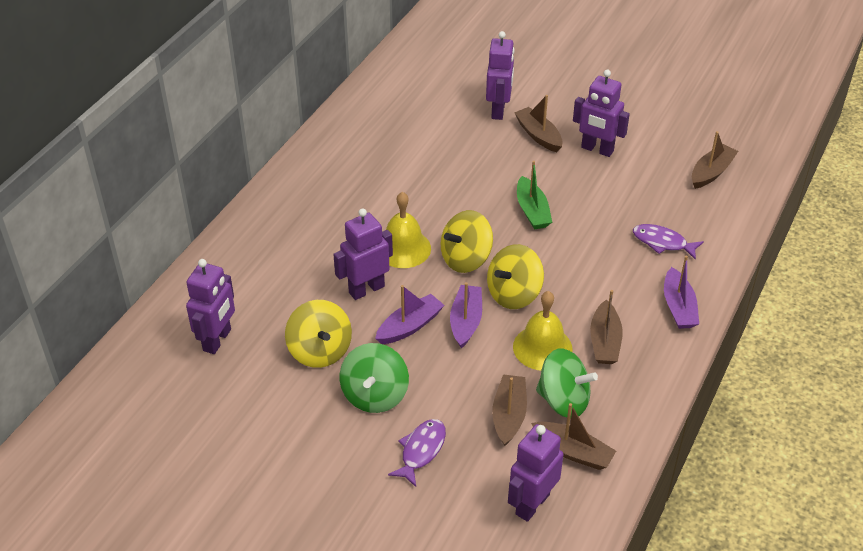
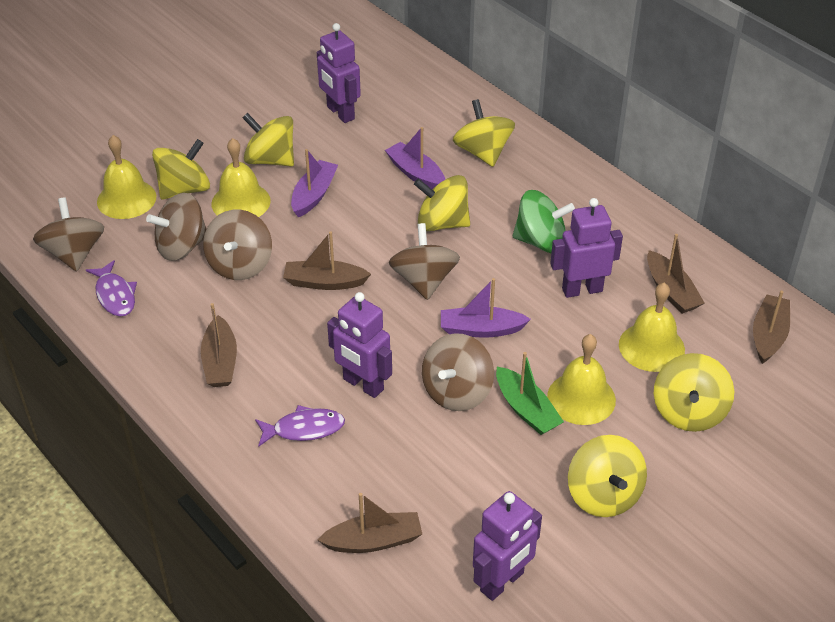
brown spinning top: none = 0 -> [33,198,104,272] [146,193,207,261] [203,210,272,280] [389,223,460,300] [422,333,494,411] = 5
green spinning top: [340,343,409,413] [536,348,598,418] = 2 -> [513,190,575,253] = 1
purple robot: [186,259,235,354] [333,208,393,300] [486,31,514,120] [508,424,564,522] [573,69,630,157] = 5 -> [317,23,361,123] [327,292,392,398] [473,491,542,601] [550,198,623,298] = 4
yellow bell: [386,192,431,268] [513,291,573,371] = 2 -> [97,135,156,219] [211,138,271,217] [547,334,616,425] [619,283,685,372] = 4
yellow spinning top: [285,300,352,368] [441,210,493,273] [487,244,544,309] = 3 -> [152,139,210,200] [242,113,294,167] [414,175,470,231] [453,99,515,167] [568,435,647,517] [654,353,734,432] = 6

